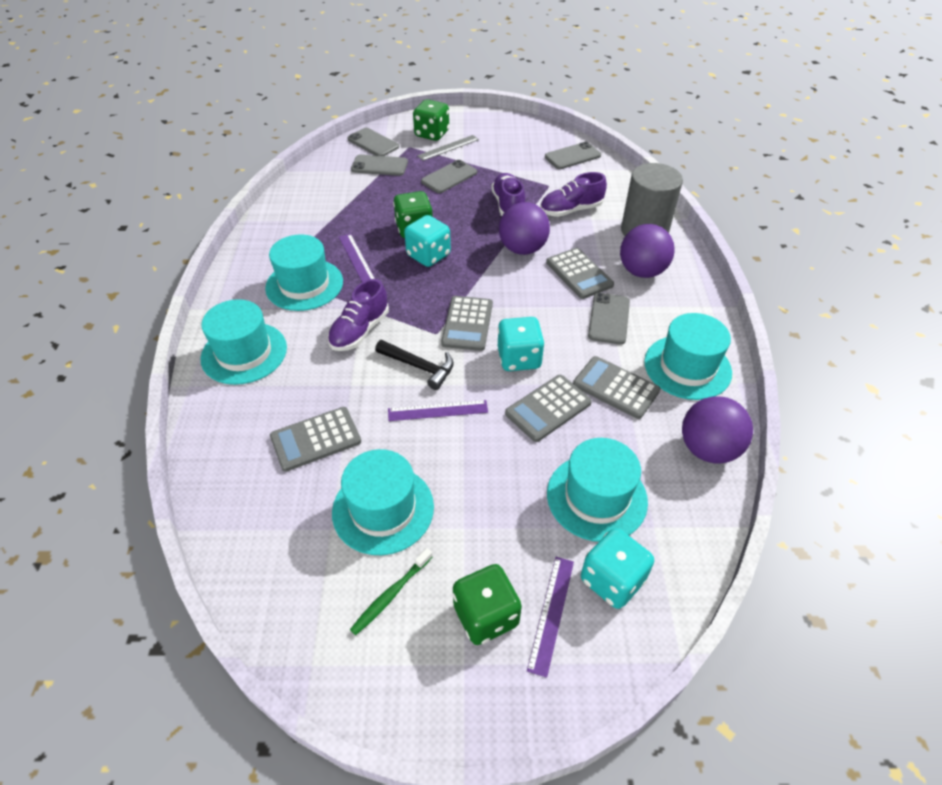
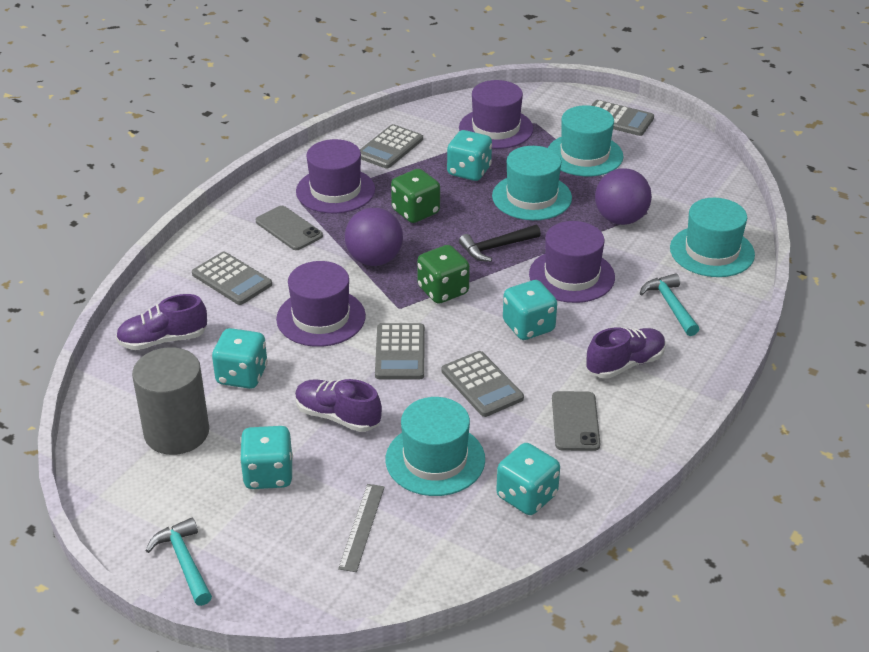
green dice: [393,191,433,238] [413,99,449,141] [453,564,522,645] = 3 -> [391,169,440,223] [417,245,470,304] = 2
green toothbrush: [350,548,432,635] = 1 -> none = 0
grey phone: [347,128,399,156] [351,154,408,176] [421,160,477,193] [545,142,601,169] [588,293,630,345] = 5 -> [256,206,323,250] [552,391,600,451] = 2
purple ball: [499,202,550,255] [620,224,675,278] [682,396,753,464] = 3 -> [345,208,403,266] [595,168,652,225] = 2
purple hat: none = 0 -> [276,261,366,347] [296,139,375,213] [459,80,533,149] [529,221,615,303] = 4
purple ruler: [339,234,375,282] [388,400,488,421] [527,557,574,678] = 3 -> none = 0
turquoise dice: [404,215,451,267] [498,317,545,371] [581,528,654,609] = 3 -> [212,328,268,389] [240,426,293,489] [447,130,492,181] [496,443,560,515] [503,280,557,340] = 5
turquoise hammer: none = 0 -> [146,517,212,606] [640,273,699,336] = 2
turquoise hat: [201,299,287,385] [265,234,343,311] [332,449,434,555] [547,438,648,542] [644,313,732,400] = 5 -> [385,397,485,496] [492,146,572,220] [548,105,623,176] [670,198,755,277] = 4

